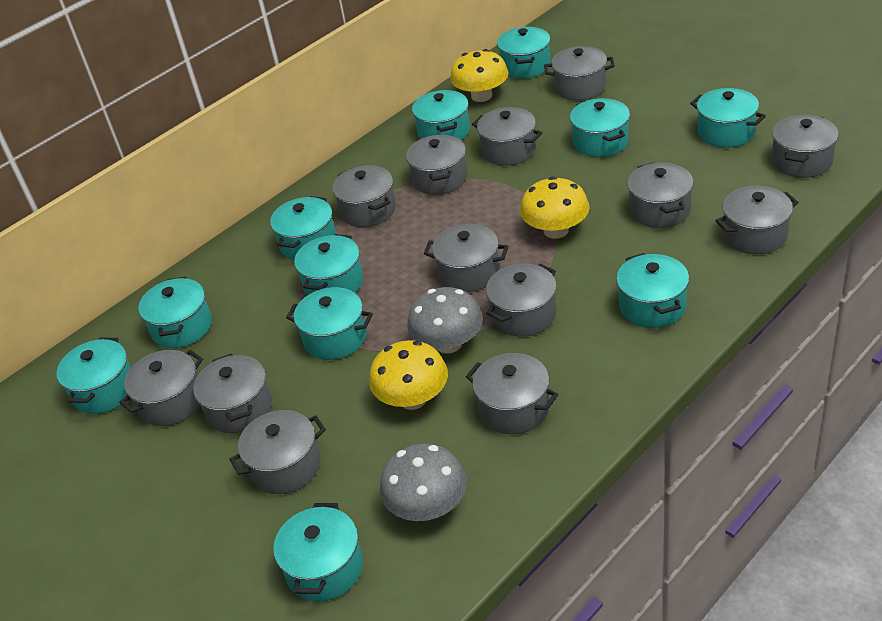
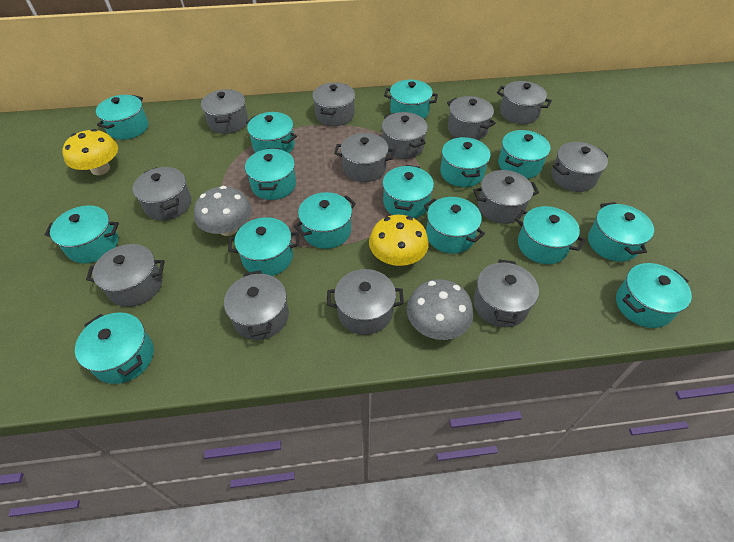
turquoise pot: [56,338,131,414] [138,277,212,348] [270,196,336,260] [273,503,363,602] [286,287,373,360] [294,234,363,295] [412,90,470,140] [497,27,551,79] [570,98,630,157] [616,253,689,328] [690,88,766,148] = 11 -> [44,205,119,264] [75,313,154,384] [96,95,149,140] [228,217,299,276] [245,148,296,200] [246,112,297,153] [294,192,356,249] [382,165,434,218] [384,79,438,119] [424,197,485,254] [440,137,490,187] [498,130,551,179] [515,206,586,264] [588,202,654,262] [616,263,692,328] = 15
yellow mushroom: [369,340,448,410] [450,49,509,102] [520,177,589,239] = 3 -> [62,129,118,175] [369,215,429,266] = 2

